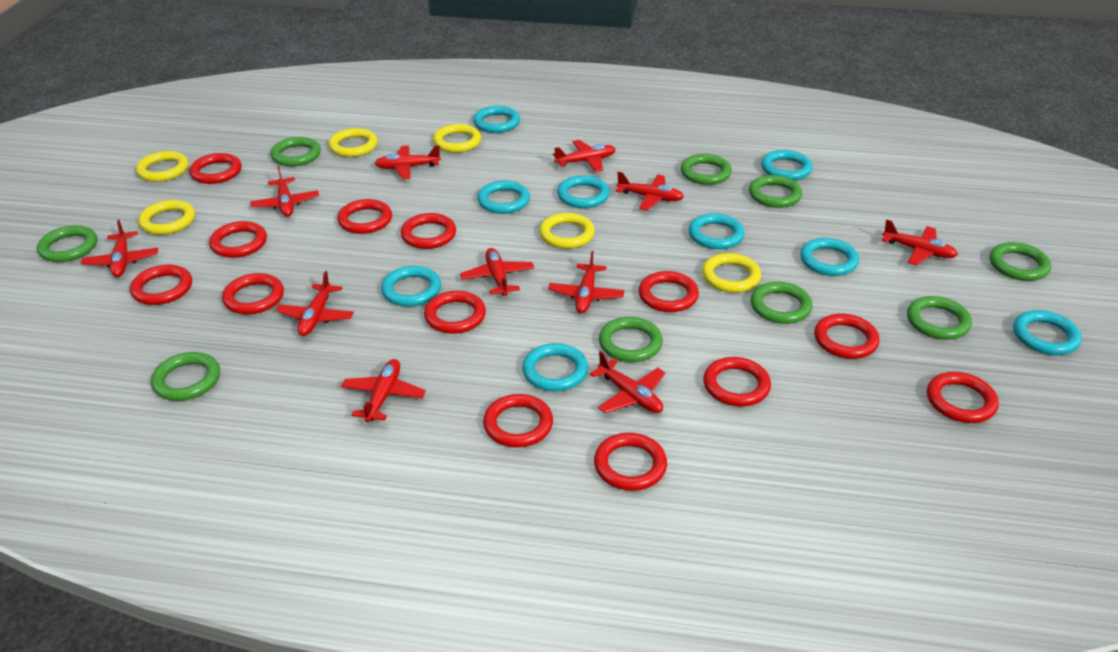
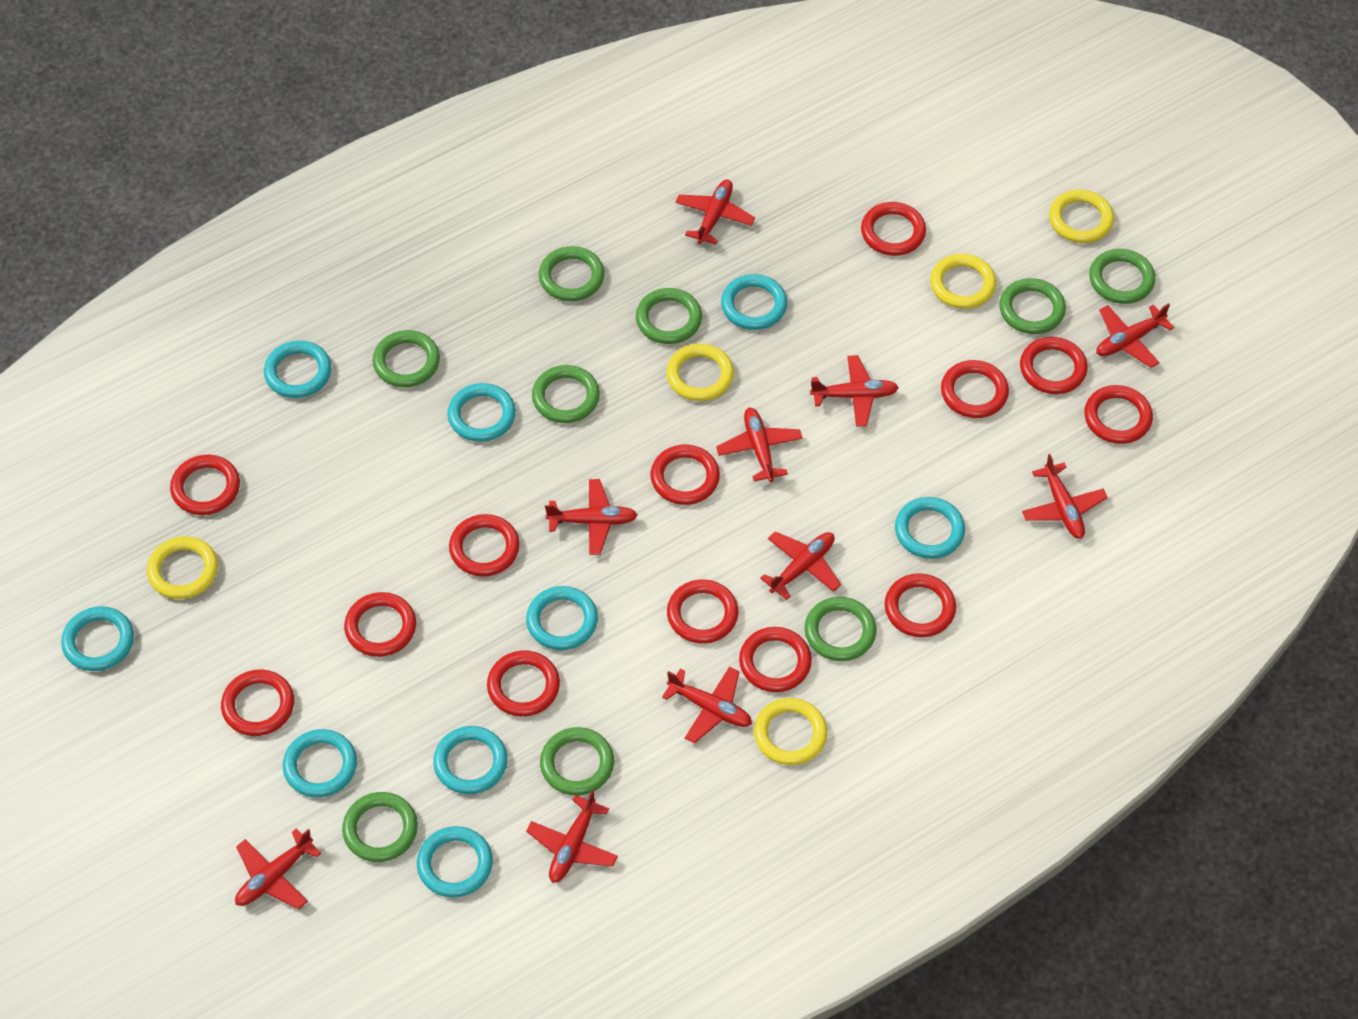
red plane: [81,220,158,277] [250,166,319,217] [276,271,354,336] [341,359,426,422] [374,145,441,179] [460,248,534,296] [548,251,625,313] [553,140,616,172] [590,351,665,413] [616,172,684,210] [882,219,958,266] = 11 -> [235,829,321,909] [526,790,618,883] [545,479,637,555] [662,666,752,743] [675,180,755,245] [716,408,803,482] [760,531,841,600] [810,355,899,427] [1022,454,1108,539] [1096,303,1174,368] = 10
yellow ring: [136,151,189,182] [138,200,195,235] [329,128,378,157] [433,124,481,153] [539,213,595,249] [702,253,761,293] = 6 -> [147,536,218,599] [666,344,734,401] [754,698,827,765] [930,254,996,309] [1049,190,1114,243] = 5

